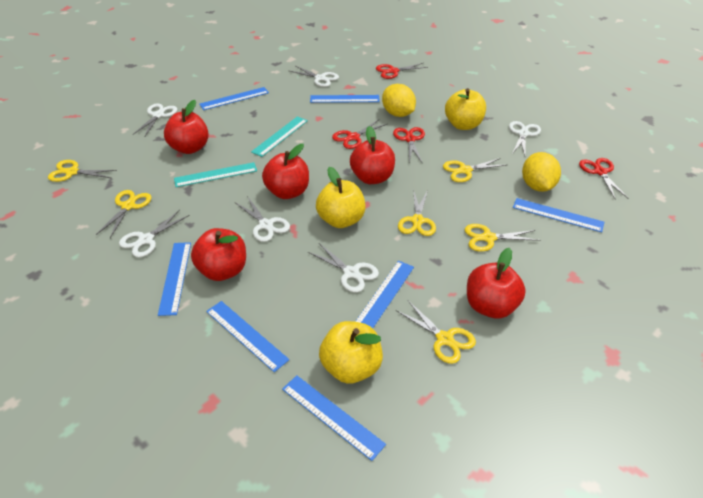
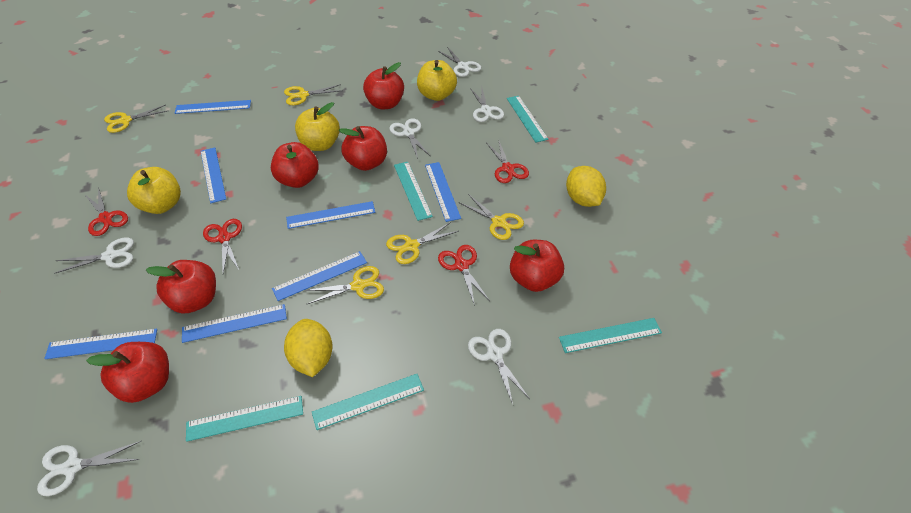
red apple: [164,100,209,154] [191,228,246,281] [262,144,309,199] [350,126,395,184] [467,248,526,319] = 5 -> [86,342,169,403] [146,260,216,314] [271,142,319,188] [338,126,387,171] [363,62,404,109] [510,240,564,292] = 6
turquoise ruler: [174,162,257,187] [251,116,308,157] = 2 -> [186,396,303,442] [312,374,424,430] [394,162,433,221] [507,96,549,143] [559,318,662,353] = 5
yellow scissors: [48,160,117,182] [96,190,152,238] [396,301,476,364] [398,189,436,236] [443,158,507,182] [464,224,540,252] = 6 -> [104,105,167,133] [284,84,341,105] [304,266,384,304] [386,222,459,264] [459,194,524,240] = 5

